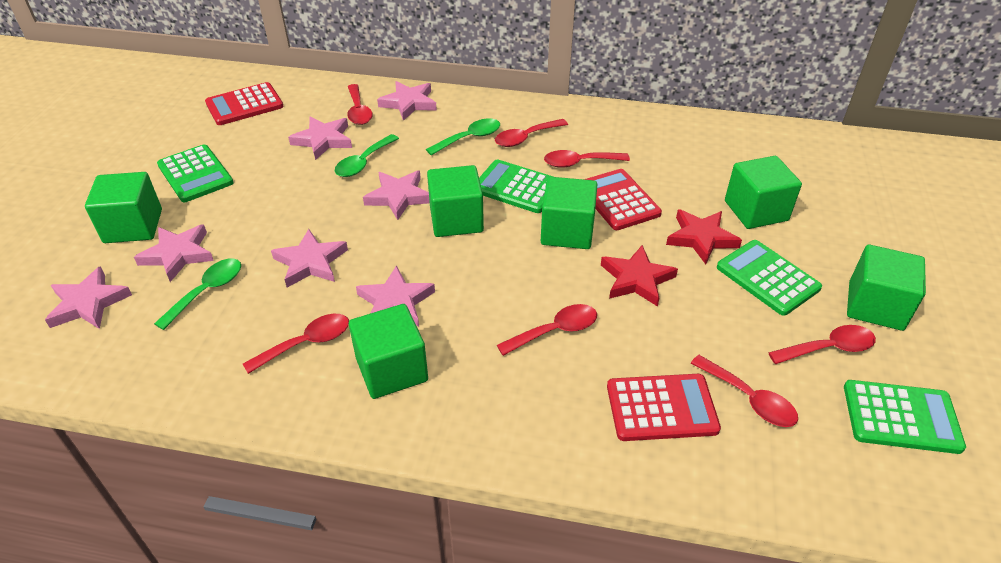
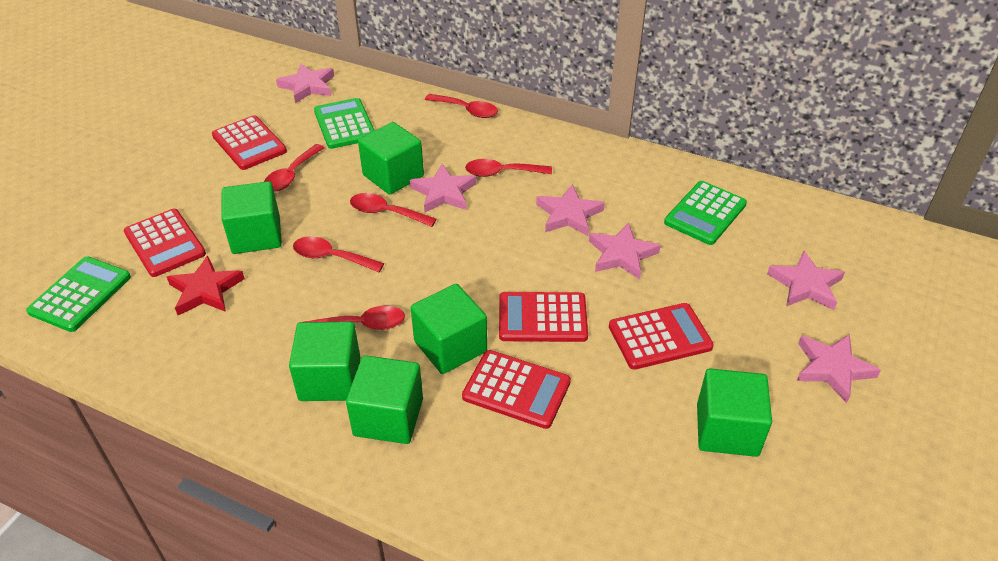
green calculator: [157,144,234,202] [479,159,553,213] [717,240,822,316] [844,380,966,454] = 4 -> [26,256,131,332] [314,98,375,149] [664,181,747,245] = 3
green spoon: [154,258,241,330] [335,134,399,177] [426,118,500,155] = 3 -> none = 0
pink star: [45,266,132,329] [134,224,214,282] [271,229,348,287] [288,116,352,160] [356,265,435,327] [363,170,430,220] [377,81,437,121] = 7 -> [276,64,334,103] [410,164,476,212] [536,184,605,236] [589,223,661,280] [767,251,845,310] [797,334,881,403] = 6
red calculator: [205,82,284,125] [583,169,662,230] [607,374,721,441] = 3 -> [124,209,206,277] [212,115,287,170] [462,350,571,429] [499,292,588,342] [609,303,714,370] = 5
red spoon: [243,314,349,374] [347,84,373,125] [495,119,568,147] [497,304,597,356] [544,150,630,168] [691,355,798,427] [768,325,876,364] = 7 -> [264,144,324,192] [293,236,384,272] [305,306,405,330] [350,193,436,227] [425,94,498,118] [465,159,552,177] = 6
red star: [601,245,678,307] [666,209,742,264] = 2 -> [167,256,245,315] = 1

